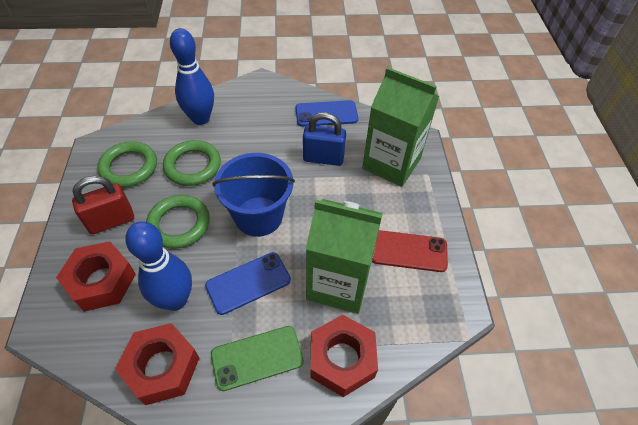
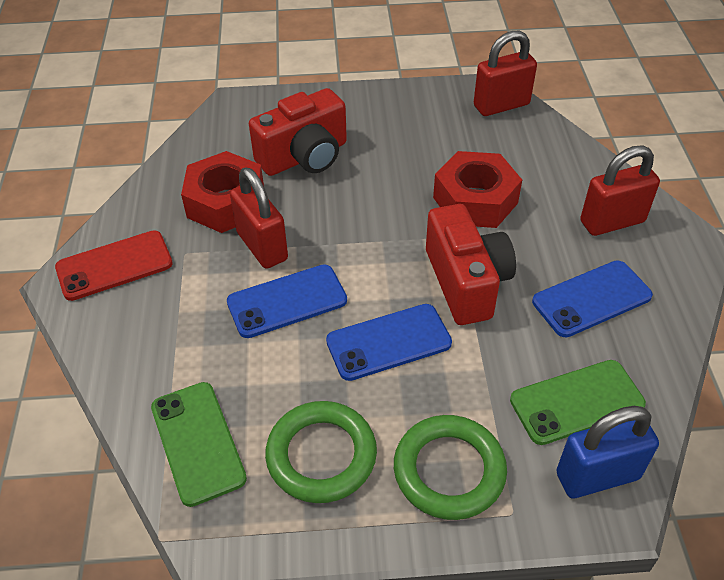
blue bowling pin: [125,221,192,311] [170,28,214,125] = 2 -> none = 0
blue bucket: [212,153,295,237] = 1 -> none = 0
blue phone: [205,252,291,315] [296,100,358,127] = 2 -> [227,264,347,338] [326,304,452,381] [532,260,653,337] = 3
green carton: [306,199,383,314] [362,67,439,187] = 2 -> none = 0
green phone: [211,326,304,391] = 1 -> [151,382,247,507] [510,360,646,445] = 2
green ring: [97,141,157,187] [146,195,210,249] [163,140,221,186] = 3 -> [265,401,377,503] [394,415,507,520] = 2
red camera: none = 0 -> [249,88,347,176] [426,204,516,325] = 2
red nut: [56,241,136,312] [115,323,199,405] [311,315,378,397] = 3 -> [181,151,264,233] [433,151,522,228] = 2
red padlock: [72,176,134,234] = 1 -> [230,167,288,269] [474,31,537,116] [580,146,660,236] = 3

